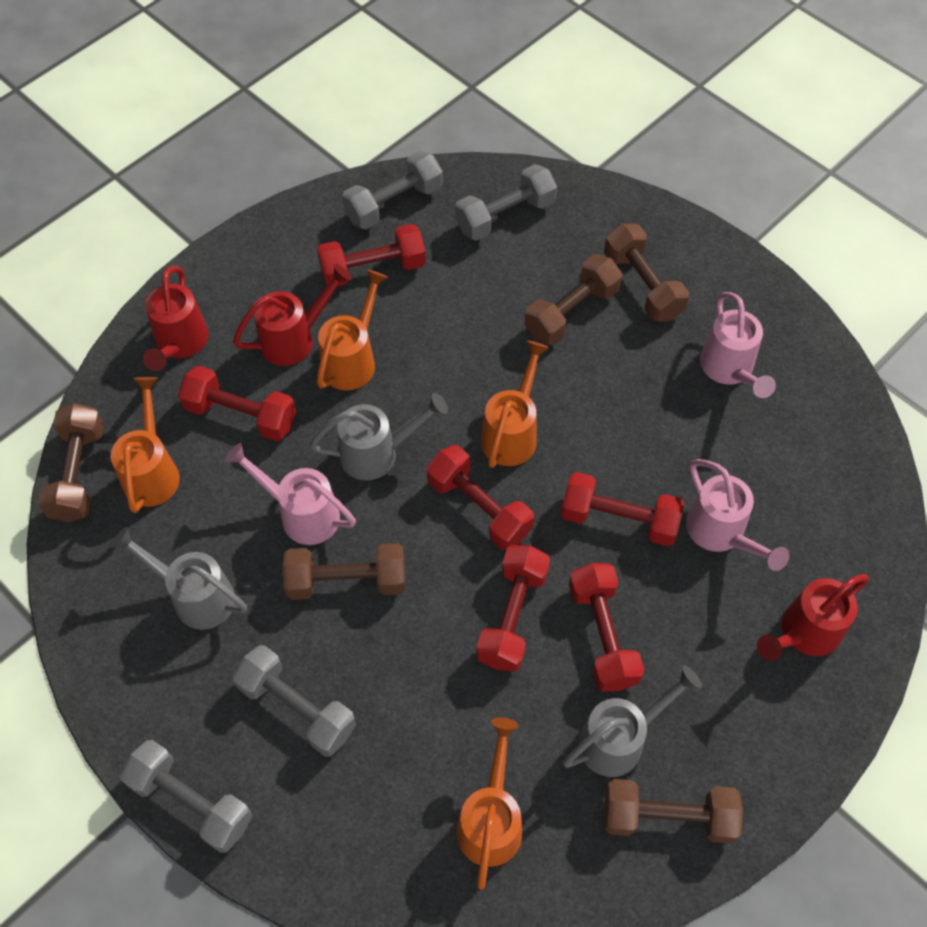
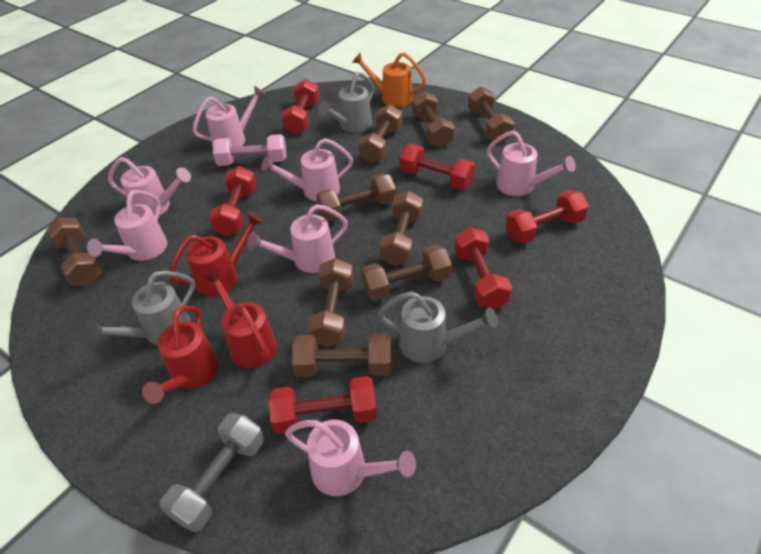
brown dumbbell: [38,403,104,522] [282,543,405,600] [524,254,623,345] [604,224,689,322] [604,779,743,844] = 5 -> [46,217,102,286] [291,334,391,377] [307,258,353,347] [316,173,396,222] [358,104,402,163] [361,245,452,302] [379,191,423,266] [412,91,455,147] [468,87,514,143] = 9
grey dumbbell: [120,740,252,853] [232,645,356,757] [342,151,443,229] [455,164,557,240] = 4 -> [160,413,264,532] = 1
orange watering can: [111,377,180,513] [317,270,388,391] [457,717,522,890] [481,341,549,468] = 4 -> [352,52,426,107] = 1
pink dumbbell: none = 0 -> [213,134,286,166] = 1
pink watering can: [225,443,356,545] [686,459,789,571] [700,292,776,398] = 3 -> [87,190,167,261] [108,157,191,216] [193,85,266,147] [247,204,348,273] [261,138,353,201] [285,420,416,496] [487,131,576,196] = 7

